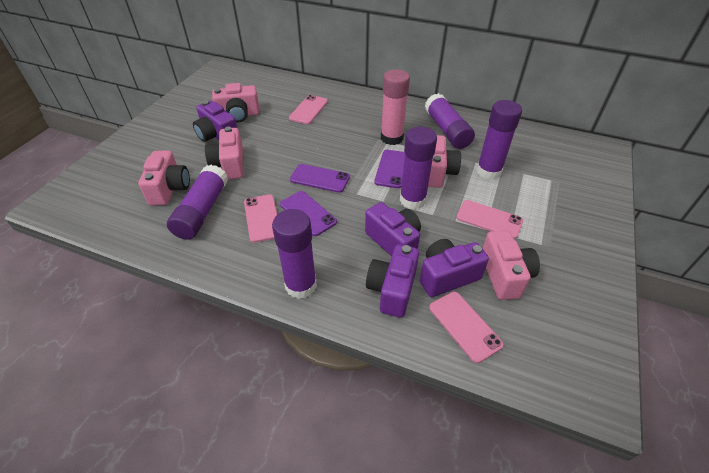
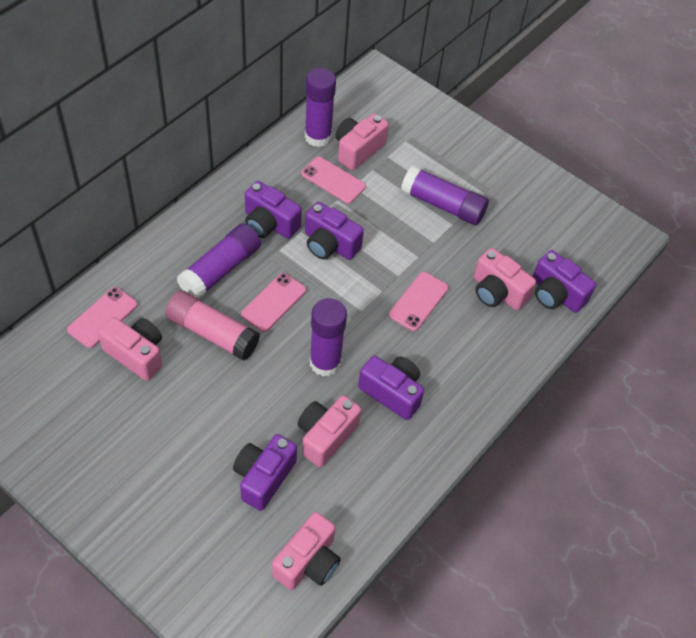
purple camera: [193,100,237,142] [365,202,421,256] [366,244,419,318] [420,239,489,297] = 4 -> [233,434,297,511] [245,181,302,239] [305,202,364,260] [358,356,424,420] [533,250,596,313] = 5
purple glue stick: [167,165,228,240] [272,209,317,299] [400,127,437,209] [425,93,475,149] [476,100,522,180] = 5 -> [177,223,261,299] [305,68,336,147] [310,298,347,376] [401,165,489,225] = 4
purple phone: [280,191,337,236] [290,164,350,193] [374,150,405,188] = 3 -> none = 0

